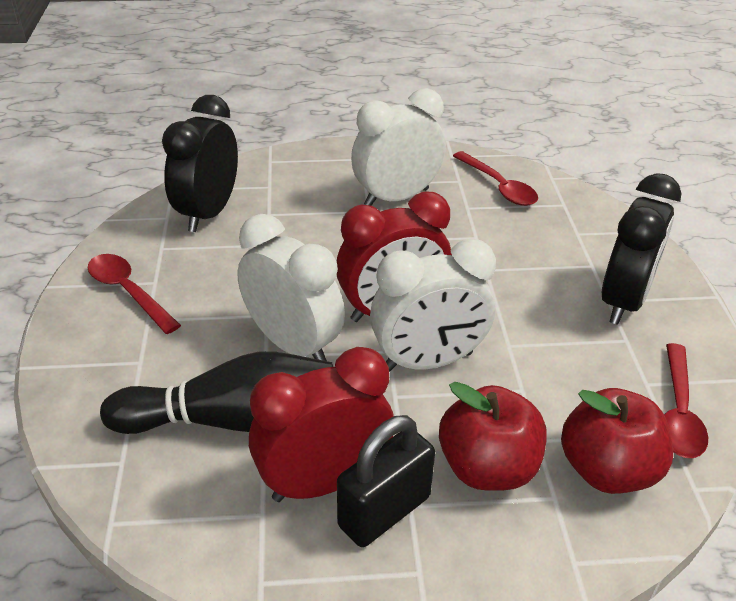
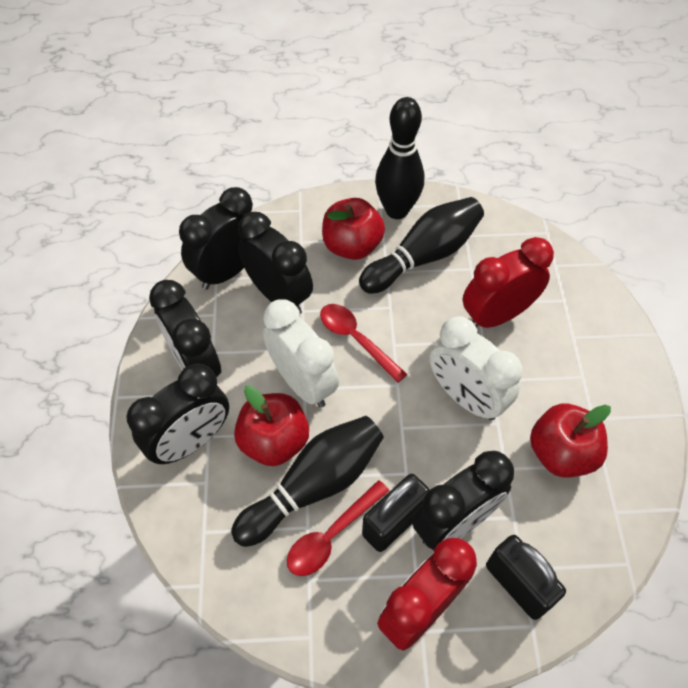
black bowling pin: [100,352,333,434] = 1 -> [231,416,384,547] [359,197,484,294] [375,97,424,219] = 3
black clock: [162,95,238,232] [602,173,681,325] = 2 -> [126,363,229,464] [149,280,221,377] [179,187,253,290] [238,212,313,315] [412,451,514,550] = 5
black padlock: [337,415,435,547] = 1 -> [362,474,430,552] [486,535,566,620] = 2
red apple: [439,382,547,491] [561,388,673,494] = 2 -> [234,385,309,466] [322,198,385,260] [530,404,611,478] = 3
red spoon: [88,254,181,334] [453,151,538,206] [664,343,708,458] = 3 -> [287,480,389,576] [320,304,407,383] = 2
white clock: [237,214,345,361] [351,88,446,206] [370,239,496,371] = 3 -> [263,299,339,408] [430,316,523,420] = 2

